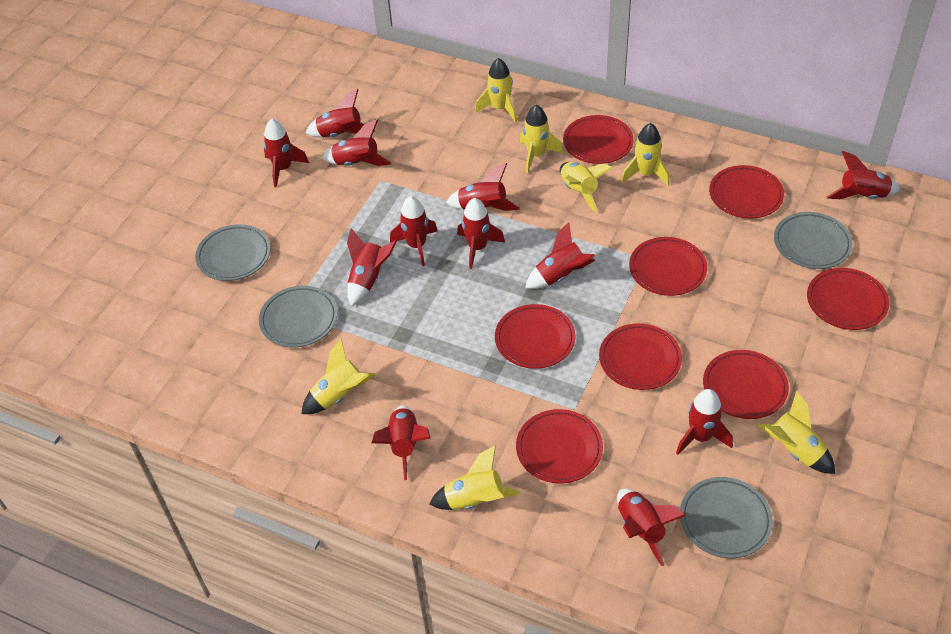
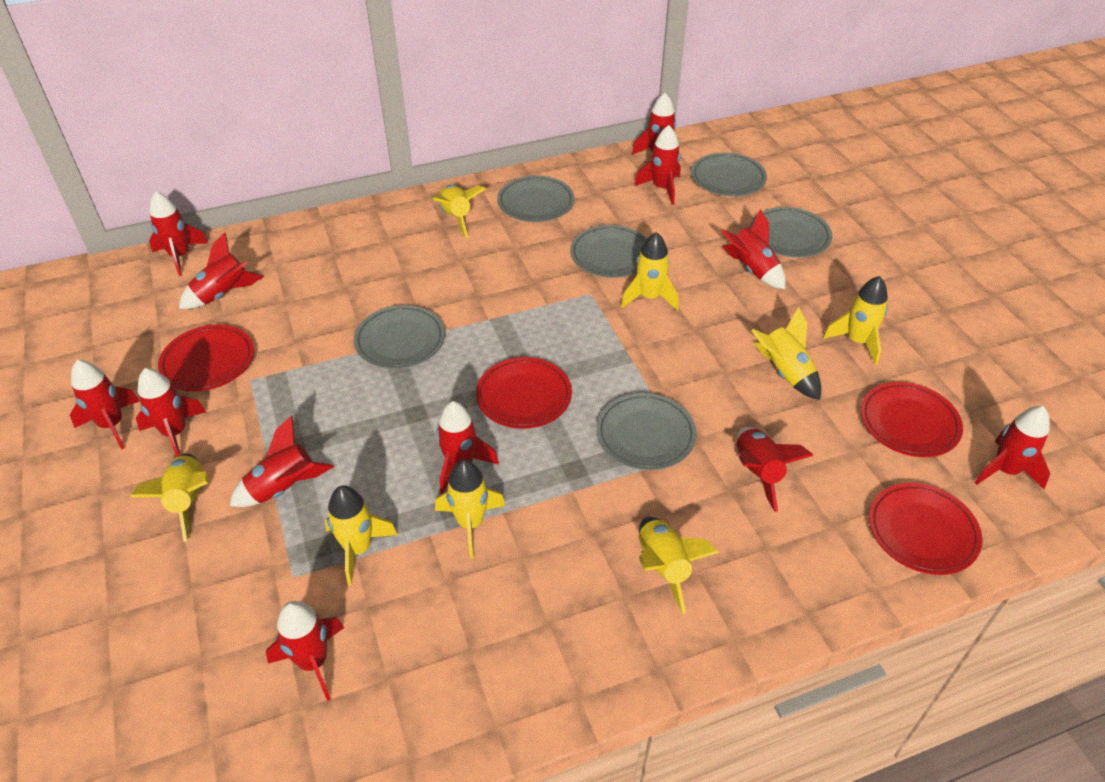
grey plate: [195,224,271,281] [259,286,337,348] [680,477,773,558] [774,212,852,269] = 4 -> [354,305,445,369] [497,176,575,222] [570,225,647,278] [596,393,697,470] [691,153,767,197] [750,207,832,258] = 6
red plate: [495,304,576,369] [516,409,603,483] [563,115,634,164] [599,323,682,390] [629,237,707,296] [703,350,789,419] [709,165,784,219] [807,268,889,330] = 8 -> [158,325,254,391] [476,357,572,429] [861,382,963,457] [869,483,983,575] = 4
yellow rocket: [301,339,375,414] [429,445,519,510] [475,58,517,123] [520,105,563,173] [560,162,613,213] [621,123,669,186] [757,391,835,474] = 7 -> [130,454,208,542] [325,485,398,585] [432,184,486,238] [435,459,505,558] [621,232,679,311] [639,517,719,614] [751,307,821,400] [823,276,888,365] = 8

